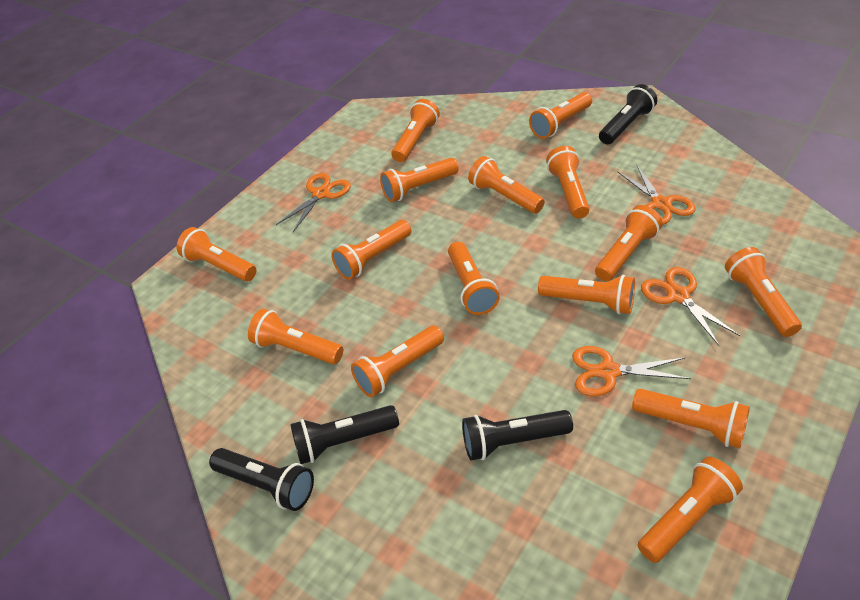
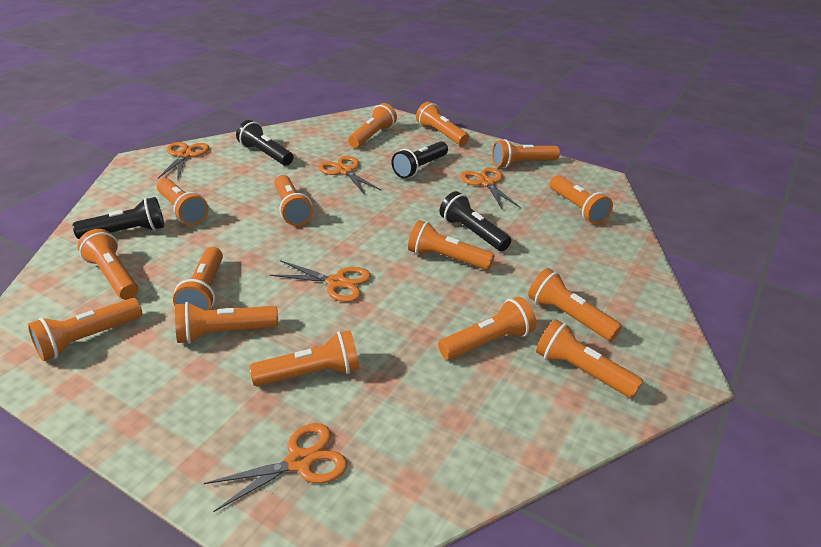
orange scissors: [276,173,351,232] [572,346,691,396] [618,164,696,225] [641,267,740,346] = 4 -> [158,142,209,180] [204,423,347,512] [270,260,371,302] [318,156,382,195] [461,168,521,210] = 5

